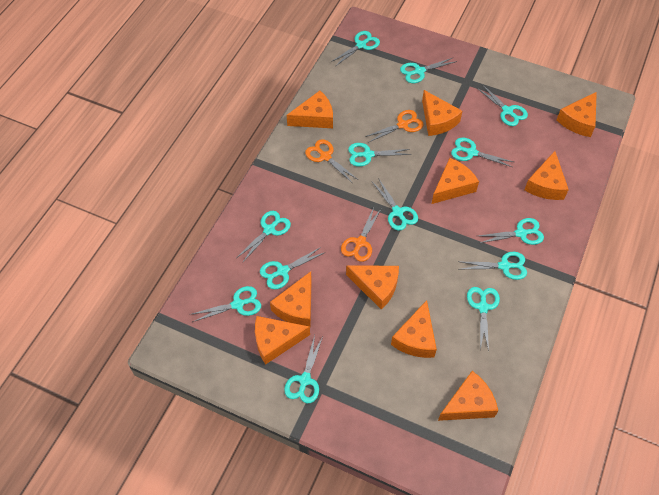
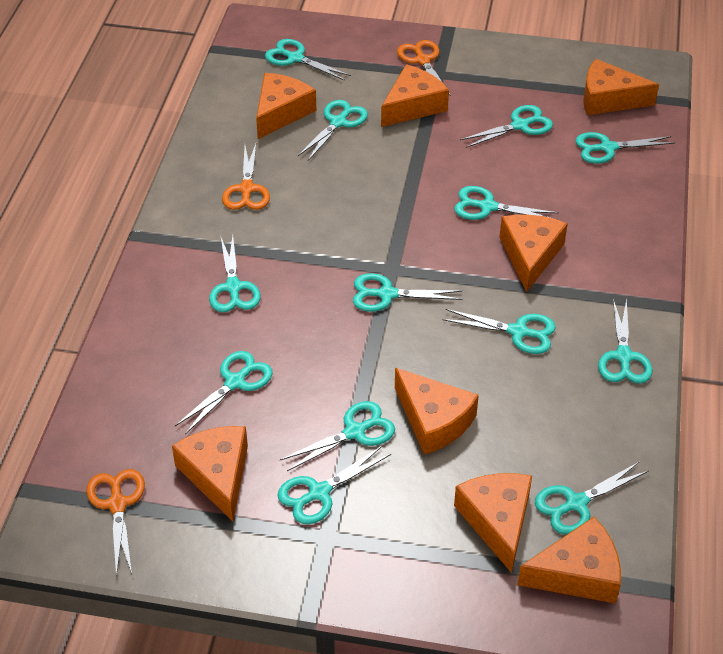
orange cheese: [255,316,310,365] [270,271,312,327] [287,91,333,128] [346,265,399,309] [391,300,437,358] [422,90,462,136] [432,158,479,204] [438,371,498,421] [524,151,569,200] [557,92,597,137] = 10 -> [172,426,248,521] [256,73,317,139] [381,64,449,127] [395,368,479,455] [454,473,532,573] [499,215,568,292] [517,517,621,604] [583,59,659,115] = 8

